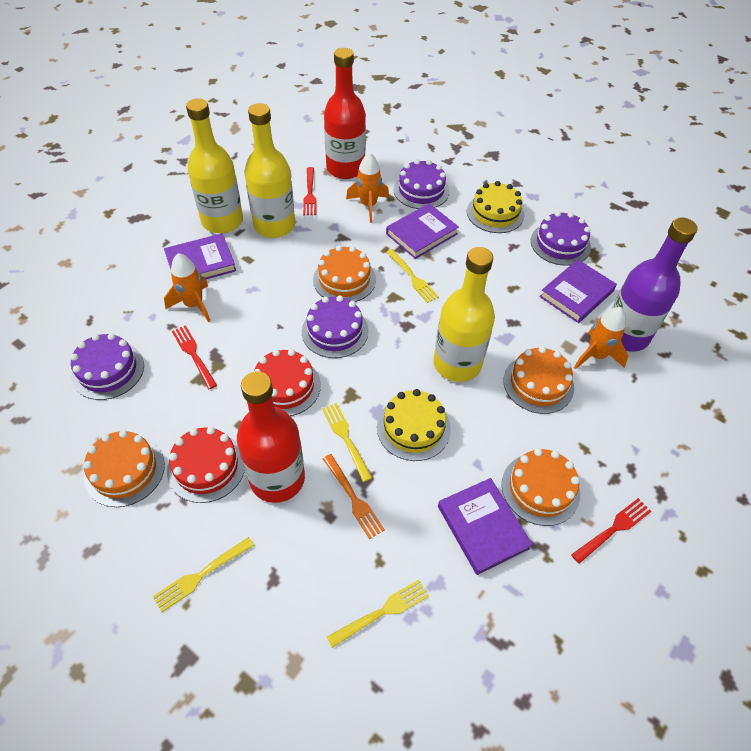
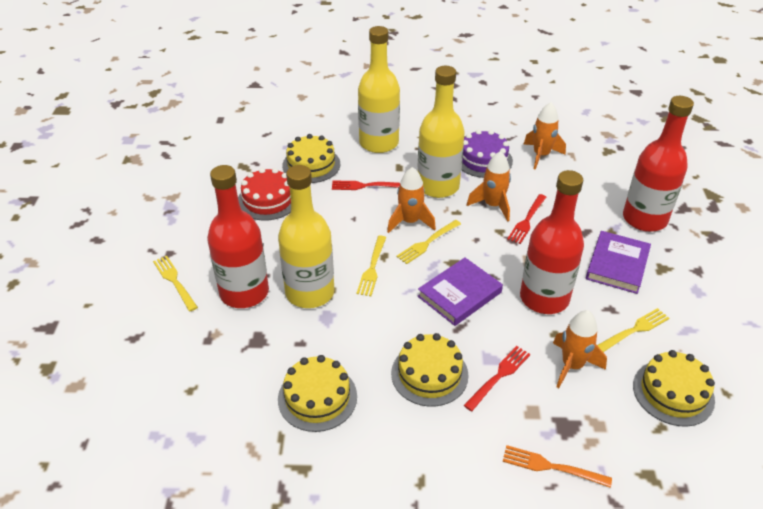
orange cake: [83,430,165,507] [313,246,376,302] [502,448,580,526] [503,346,574,414] = 4 -> none = 0
orange rocket: [164,253,210,322] [346,153,389,223] [574,307,628,369] = 3 -> [387,167,436,233] [467,151,511,222] [524,102,566,170] [553,310,607,388] = 4
purple book: [164,233,236,279] [386,203,459,259] [438,478,533,575] [539,259,617,323] = 4 -> [418,257,503,326] [586,231,651,294] = 2
purple bottle: [612,218,698,352] = 1 -> none = 0
purple cake: [70,333,144,400] [302,295,369,358] [393,159,449,209] [531,211,591,266] = 4 -> [461,129,513,178] = 1
red bottle: [237,372,305,503] [324,48,366,179] = 2 -> [207,165,269,308] [520,170,584,314] [623,96,694,232] = 3
red cake: [167,427,245,503] [254,349,321,416] = 2 -> [238,168,291,221] = 1
yellow cake: [377,389,451,461] [467,181,524,233] = 2 -> [278,355,357,432] [282,134,340,183] [391,333,469,407] [633,350,715,427] = 4

